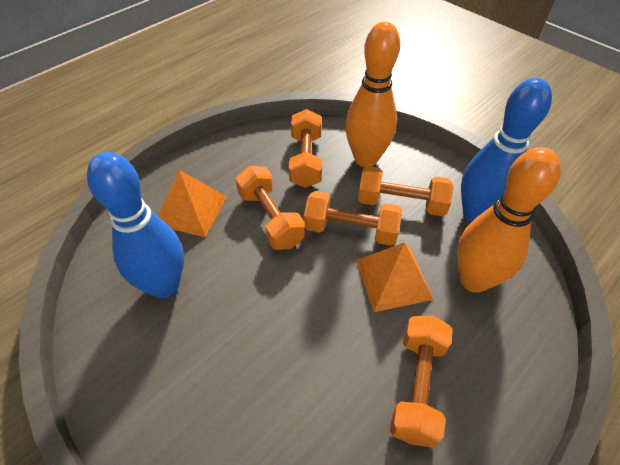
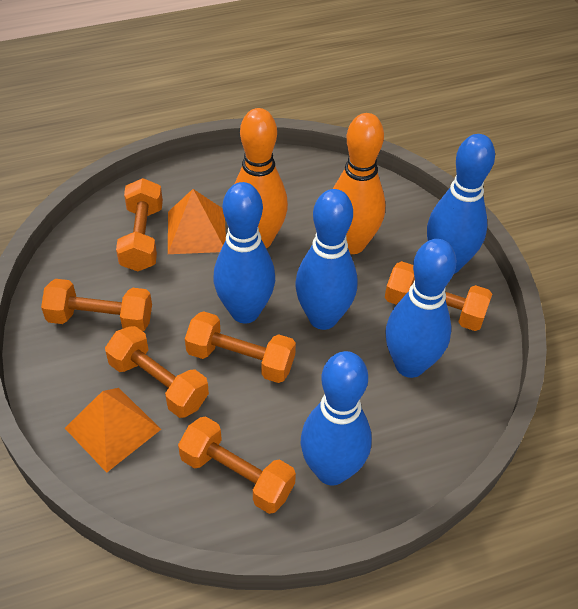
blue bowling pin: [87,152,184,298] [461,78,552,223] = 2 -> [214,182,275,323] [295,189,357,330] [301,351,372,485] [385,239,456,378] [427,134,495,274] = 5
orange dumbbell: [236,166,305,250] [289,109,322,188] [304,191,402,246] [358,166,454,216] [390,316,453,448] = 5 -> [41,279,152,331] [105,326,209,418] [116,178,163,271] [178,416,296,514] [185,311,296,383] [385,261,492,331] = 6

